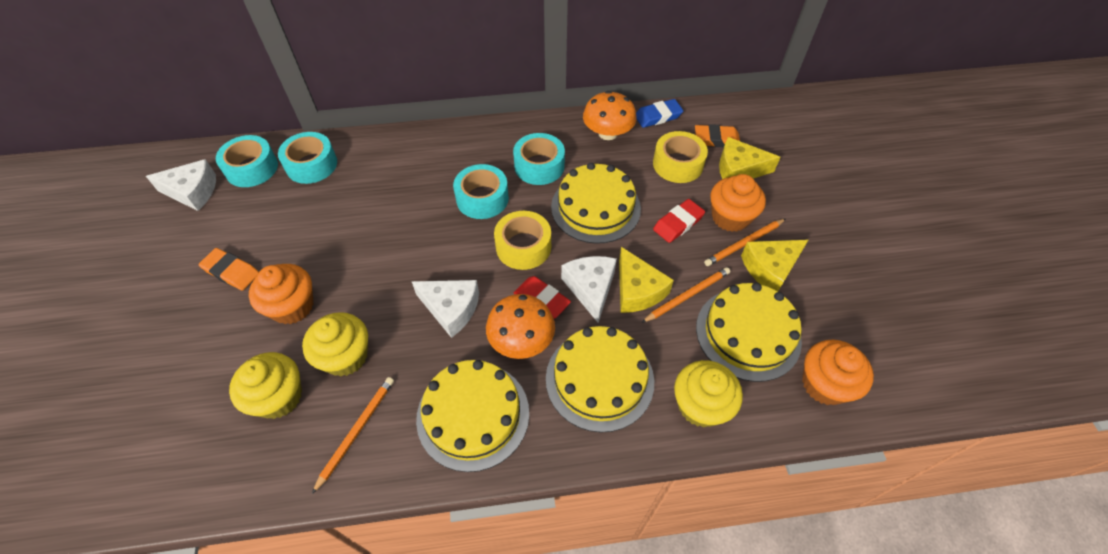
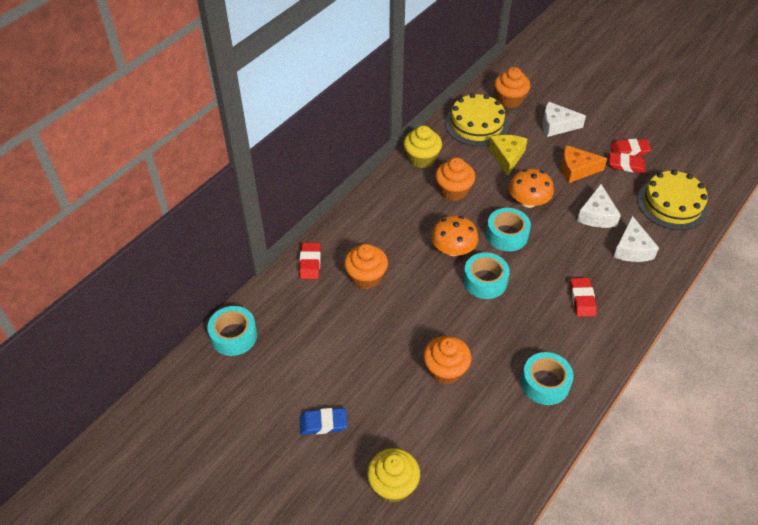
orange cheese: none = 0 -> [561,145,607,183] = 1
orange cupcake: [249,264,314,324] [710,174,766,232] [802,340,874,405] = 3 -> [344,244,388,289] [423,336,471,384] [435,158,475,201] [494,67,530,108] = 4
orange eraser: [199,248,259,291] [695,124,740,147] = 2 -> none = 0
orange pencil: [312,377,394,494] [641,267,730,323] [704,219,786,266] = 3 -> none = 0
red eraser: [514,276,571,319] [653,199,705,243] = 2 -> [299,243,321,279] [570,278,597,317] [609,152,645,173] [610,139,651,156] = 4
yellow cake: [416,360,529,472] [546,326,654,433] [551,163,641,244] [696,283,802,382] = 4 -> [445,93,509,146] [637,170,708,230] = 2
yellow cheese: [619,247,674,313] [719,137,781,179] [741,240,808,291] = 3 -> [489,135,527,176] = 1
yellow cupcake: [229,352,302,419] [302,312,368,376] [674,360,743,428] = 3 -> [367,448,420,503] [403,126,442,168] = 2
yellow tape: [494,211,551,270] [653,131,708,183] = 2 -> none = 0

